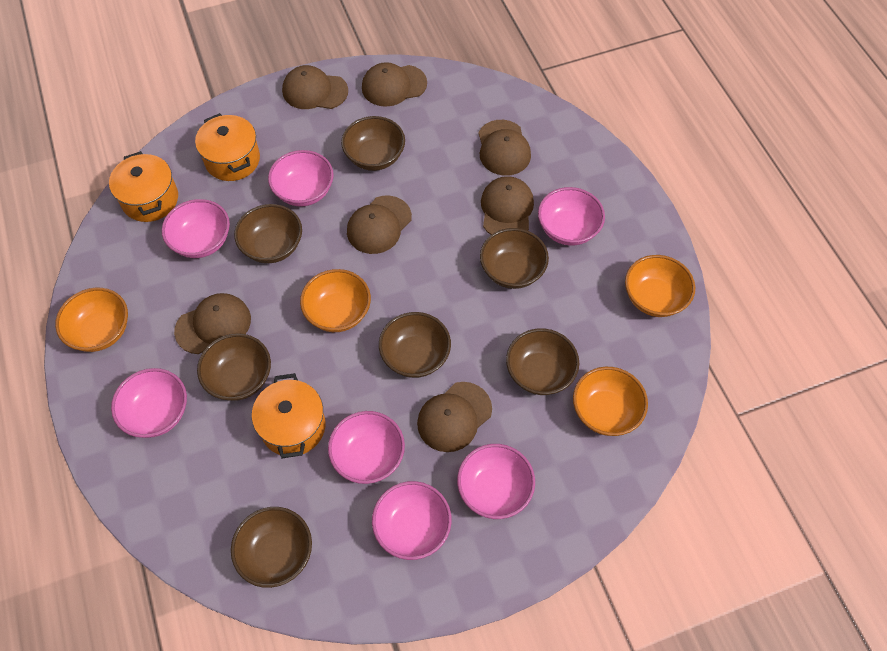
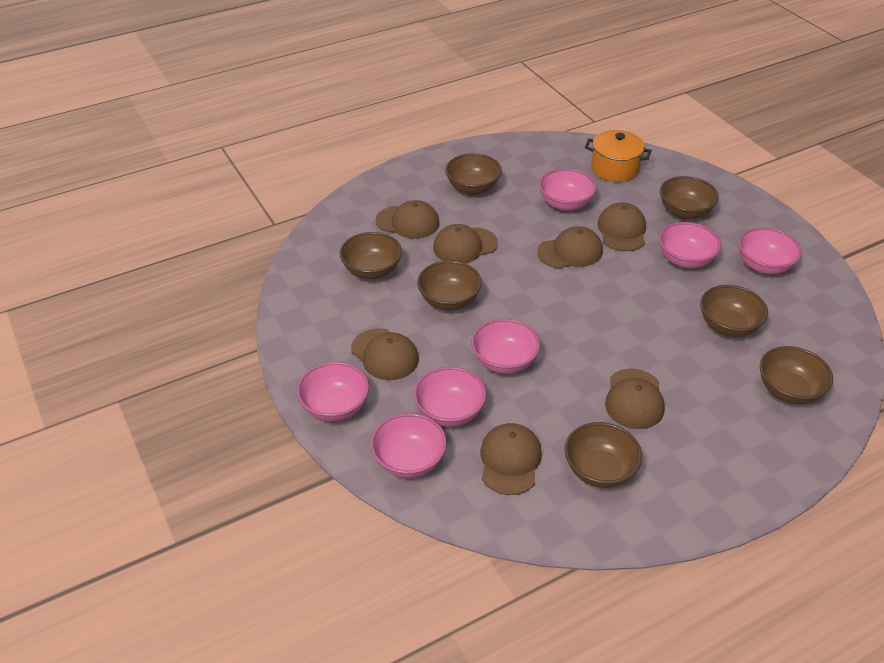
orange bowl: [55,288,128,352] [300,269,371,332] [573,367,648,436] [625,255,695,317] = 4 -> none = 0
orange pot: [109,151,178,222] [195,113,260,181] [252,373,325,458] = 3 -> [585,130,652,182] = 1

